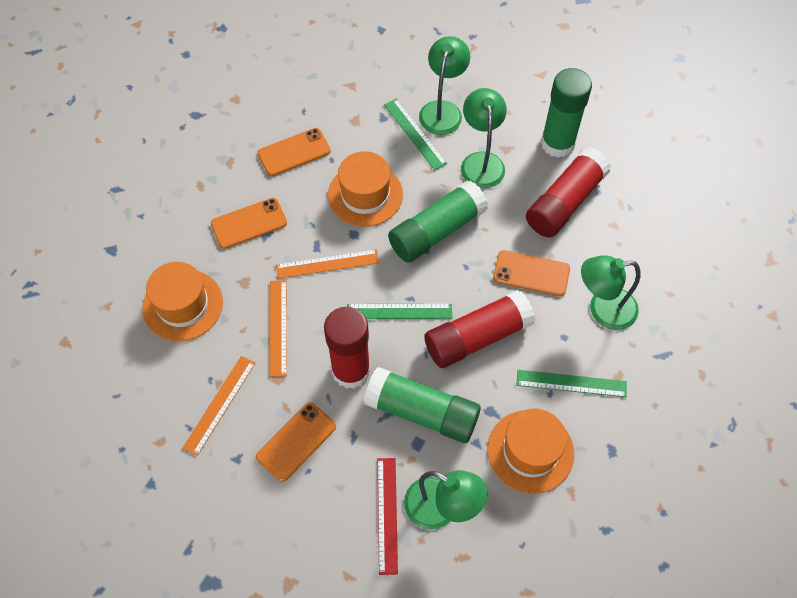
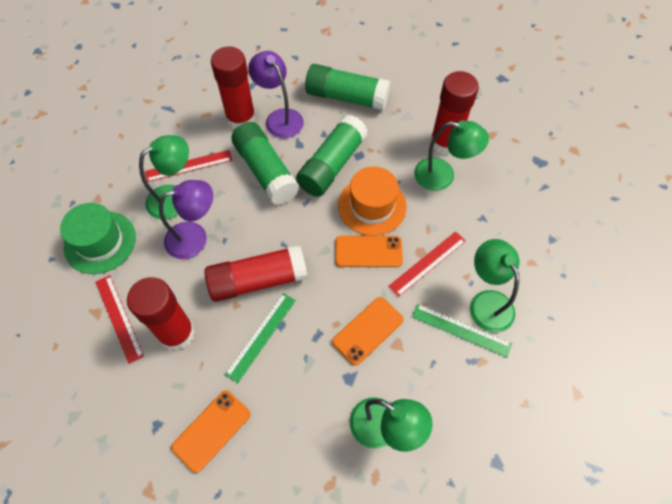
green hat: none = 0 -> [60,203,136,274] = 1
green ruler: [347,304,452,319] [384,99,447,170] [517,370,627,397] = 3 -> [225,293,296,383] [412,304,512,357] = 2
orange hat: [142,262,223,341] [328,151,403,227] [487,409,574,494] = 3 -> [338,166,406,236] = 1
orange phone: [211,198,287,249] [256,402,336,482] [257,128,331,176] [493,250,570,296] = 4 -> [171,390,251,473] [332,297,403,366] [335,236,403,267] = 3
orange ruler: [183,356,256,456] [270,280,287,377] [276,249,380,279] = 3 -> none = 0
purple lamp: none = 0 -> [159,180,213,259] [248,51,304,138] = 2
red glue stick: [324,307,370,389] [424,290,535,368] [526,147,611,237] = 3 -> [127,277,195,351] [204,245,308,302] [211,47,256,129] [430,71,479,155] = 4
red ruler: [378,458,398,575] = 1 -> [96,275,144,364] [145,150,232,182] [388,231,466,297] = 3

